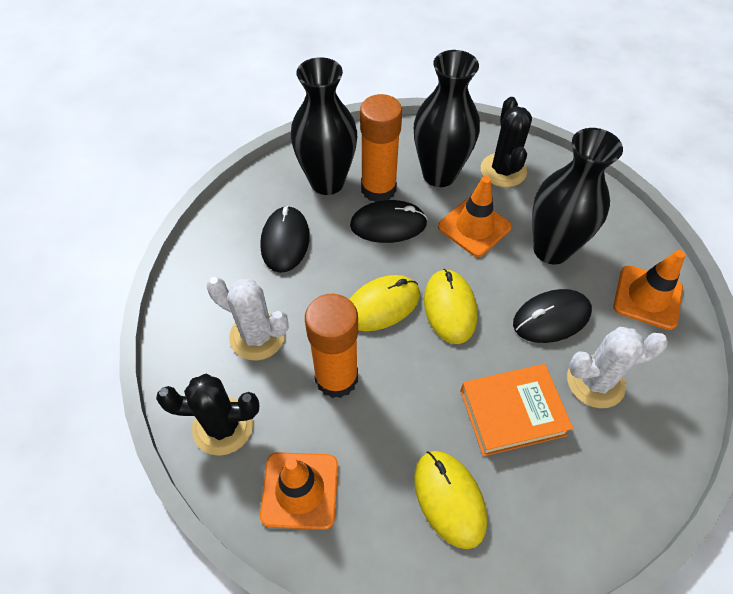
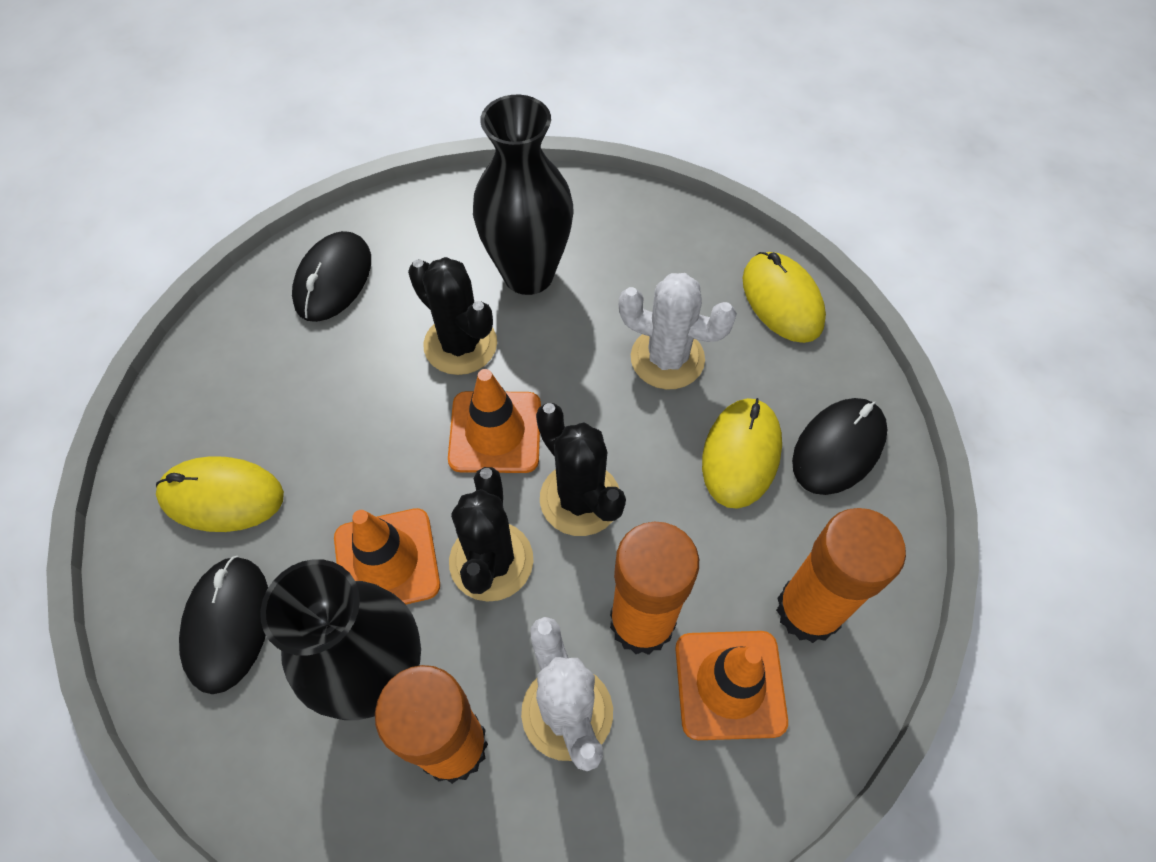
black cactus: [156,374,259,456] [481,97,532,187] = 2 -> [408,257,497,375] [449,467,533,602] [536,403,626,536] = 3
black vase: [291,57,357,195] [414,50,480,187] [532,128,623,264] = 3 -> [260,559,421,720] [473,95,573,295] = 2
orange book: [460,364,573,456] = 1 -> none = 0
orange glue stick: [305,294,358,398] [360,94,402,202] = 2 -> [375,665,488,784] [610,521,699,655] [776,508,906,643] = 3

